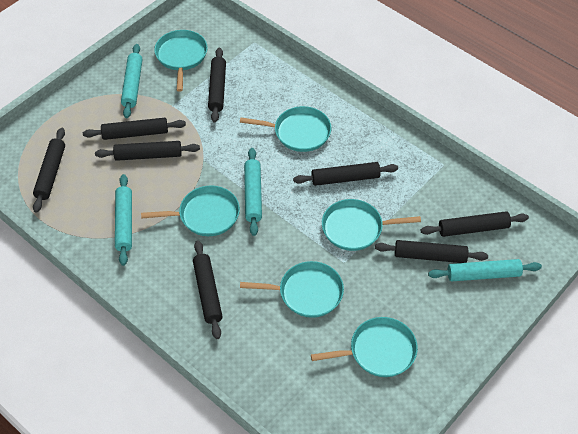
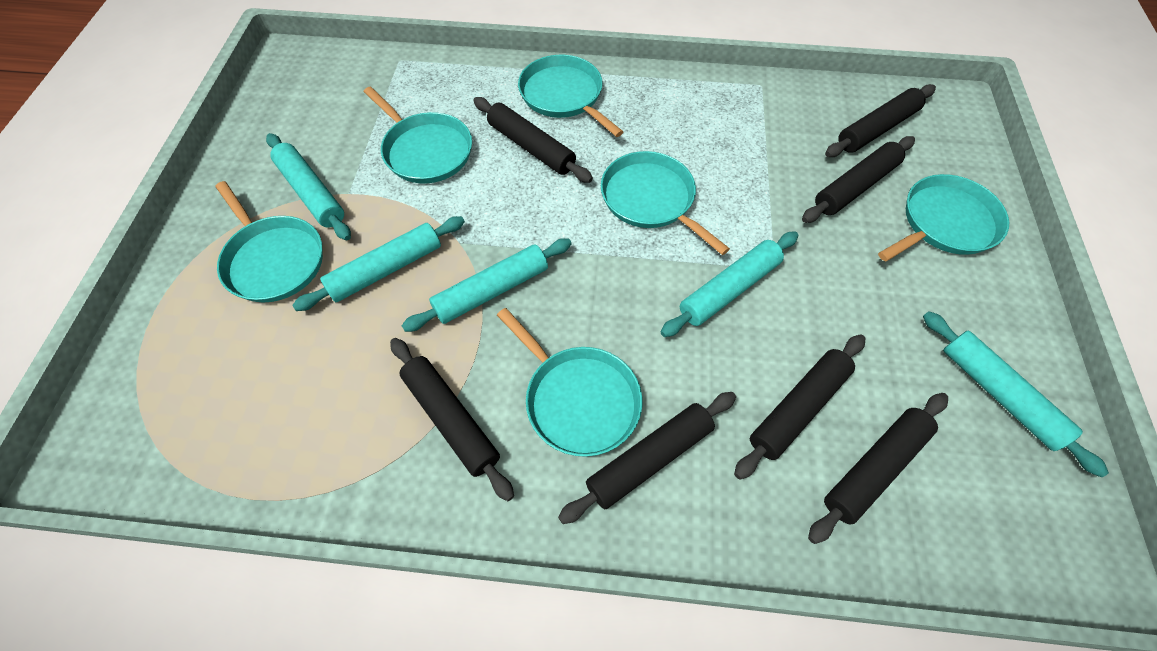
black rolling pin: [33,128,65,213] [83,118,186,140] [95,141,200,161] [193,240,223,339] [208,48,226,123] [293,162,398,186] [375,240,488,263] [421,211,529,237] = 8 -> [390,338,514,501] [473,97,593,183] [558,392,736,524] [734,334,865,480] [802,136,915,223] [808,393,948,544] [825,84,936,157] = 7
turquoise rolling pin: [115,174,132,266] [121,44,142,118] [244,148,262,236] [428,259,542,281] = 4 -> [266,133,351,240] [292,216,465,311] [402,238,572,332] [661,231,798,337] [923,311,1109,477] = 5

